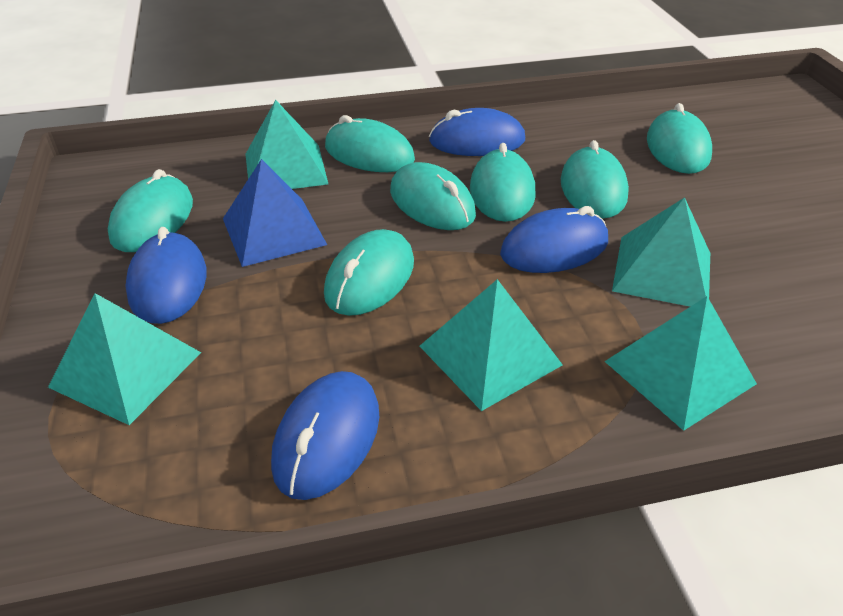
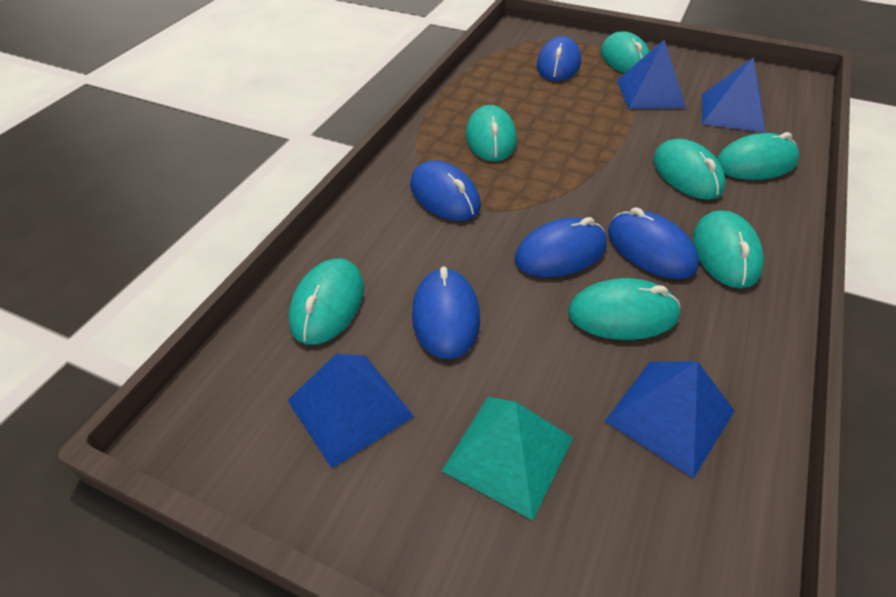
blue mouse: [125,227,206,324] [271,371,379,500] [429,108,525,156] [500,206,608,273] = 4 -> [410,160,481,221] [412,266,480,359] [515,217,607,277] [537,36,581,81] [608,207,699,279] = 5
blue pyramid: [223,159,327,267] = 1 -> [287,354,414,468] [605,361,735,479] [617,40,686,109] [702,58,765,132] = 4
turquoise pyramid: [48,293,201,425] [245,100,328,189] [420,279,563,411] [604,296,757,431] [612,197,710,307] = 5 -> [442,397,573,520] = 1

